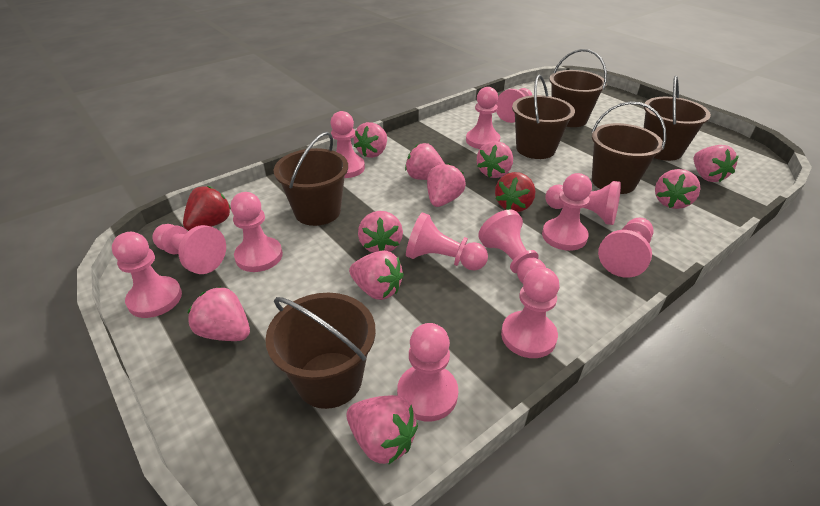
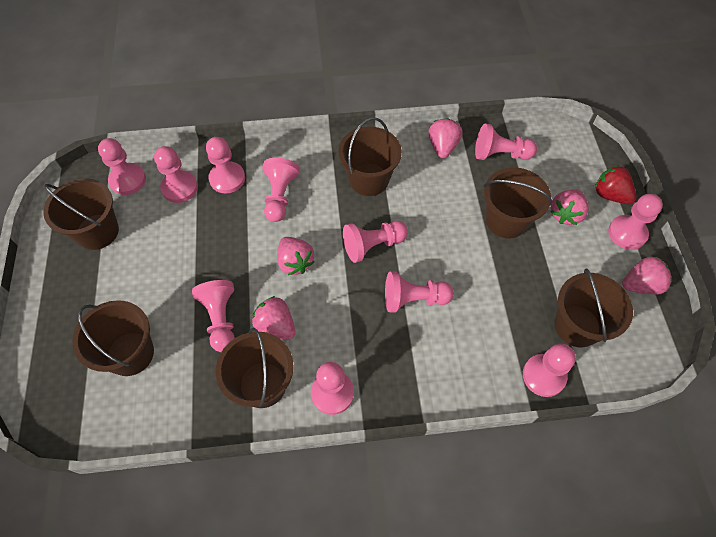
pink pawn: [112,232,182,318] [152,224,226,274] [231,192,283,272] [330,111,365,178] [397,323,458,421] [406,212,488,270] [466,87,500,149] [478,210,546,283] [496,88,532,123] [501,267,559,358] [542,173,592,251] [545,181,621,225] [598,218,654,278] = 13 -> [98,138,146,195] [154,146,198,203] [192,280,235,352] [206,137,245,193] [262,157,299,222] [311,362,354,415] [343,221,408,263] [385,271,454,312] [475,123,537,160] [523,344,576,397] [608,194,663,250] = 11
pink strawberry: [188,286,250,341] [347,395,418,465] [349,250,404,300] [354,122,387,158] [358,211,403,253] [405,143,445,180] [427,163,466,207] [477,141,513,178] [655,169,701,209] [694,145,739,182] = 10 -> [252,296,296,340] [277,237,314,275] [428,118,463,158] [551,189,589,225] [622,257,672,295] = 5
red strawberry: [183,186,231,231] [495,172,536,212] = 2 -> [595,165,636,204] = 1

